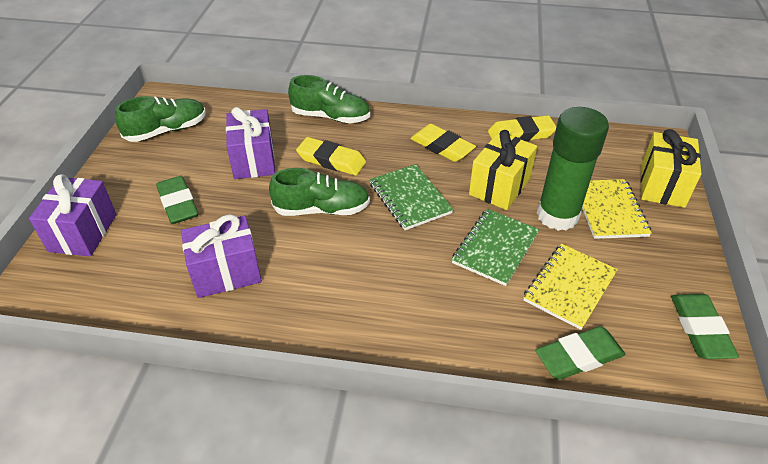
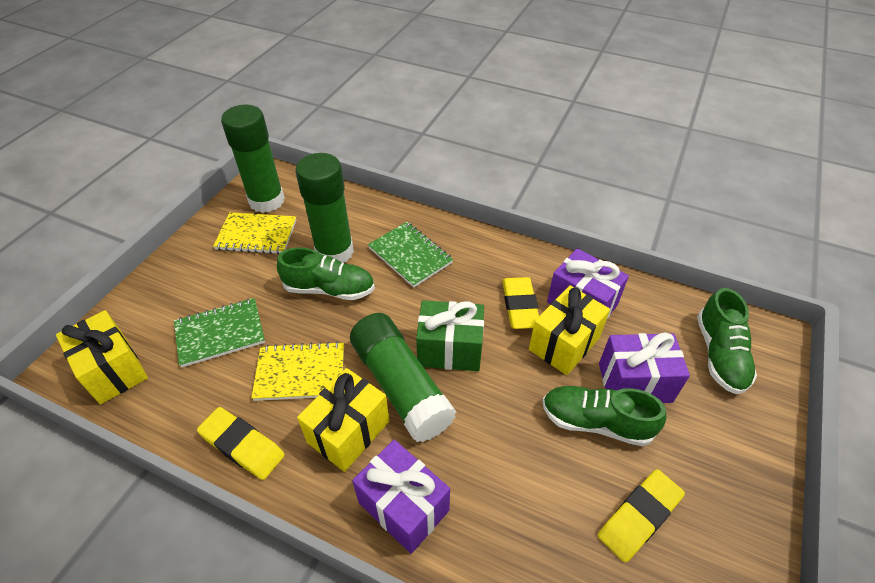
green eraser: [156,176,198,224] [535,326,625,380] [671,294,739,359] = 3 -> none = 0
green gift: none = 0 -> [416,300,484,371] = 1
green glue stick: [537,107,609,231] = 1 -> [221,105,285,213] [295,153,354,263] [350,313,456,442] = 3
yellow gift: [469,130,537,210] [640,129,701,208] = 2 -> [56,310,148,404] [297,368,389,472] [529,285,610,375] = 3

